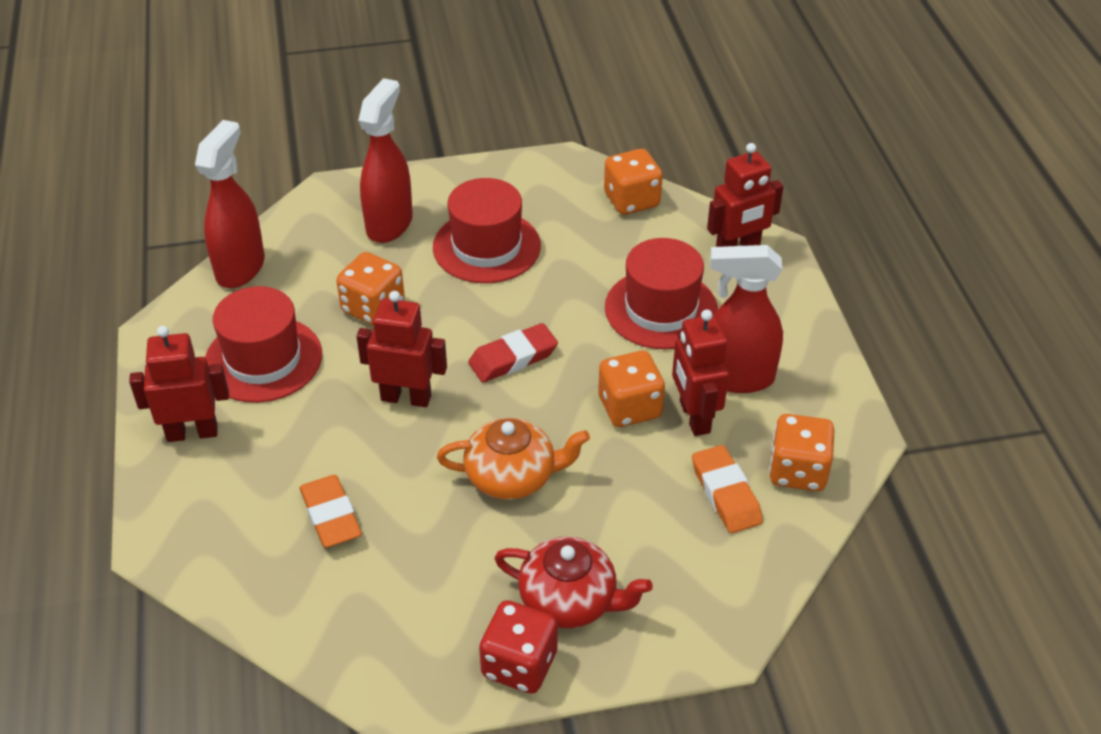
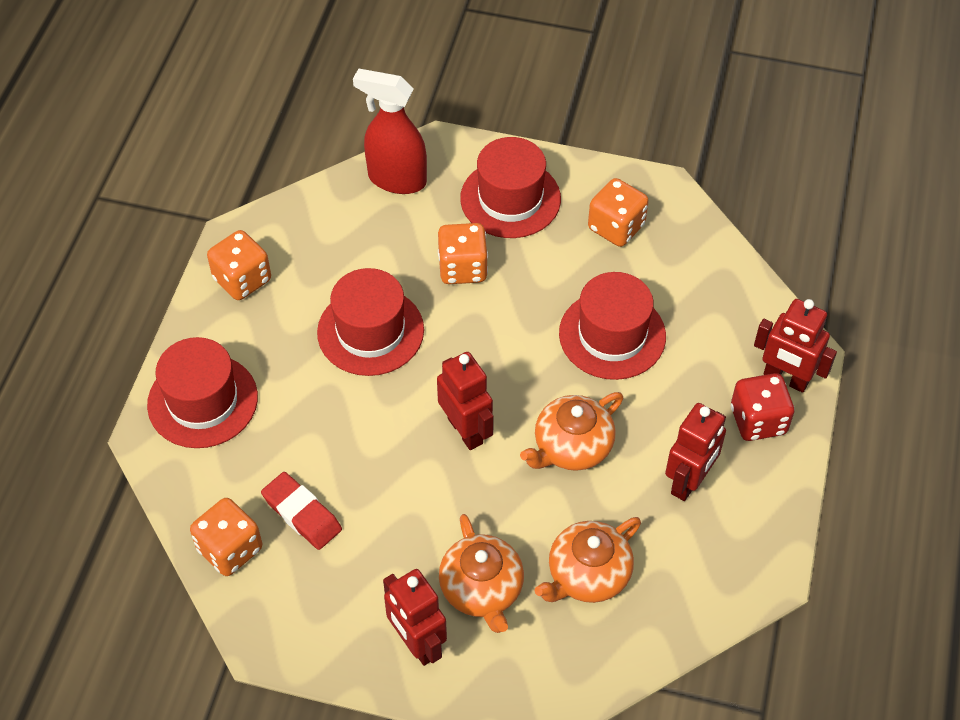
orange eraser: [300,475,362,548] [692,445,763,533] = 2 -> none = 0
orange teapot: [437,418,590,500] = 1 -> [439,514,524,633] [520,392,623,471] [534,517,641,603] = 3
red hat: [205,286,322,403] [433,178,541,283] [605,238,718,349] = 3 -> [147,337,258,448] [317,268,424,376] [460,137,561,238] [559,272,666,380] = 4
red spray bottle: [195,120,265,288] [358,78,413,243] [710,245,783,393] = 3 -> [353,68,427,194] = 1
red teapot: [494,537,653,628] = 1 -> none = 0

